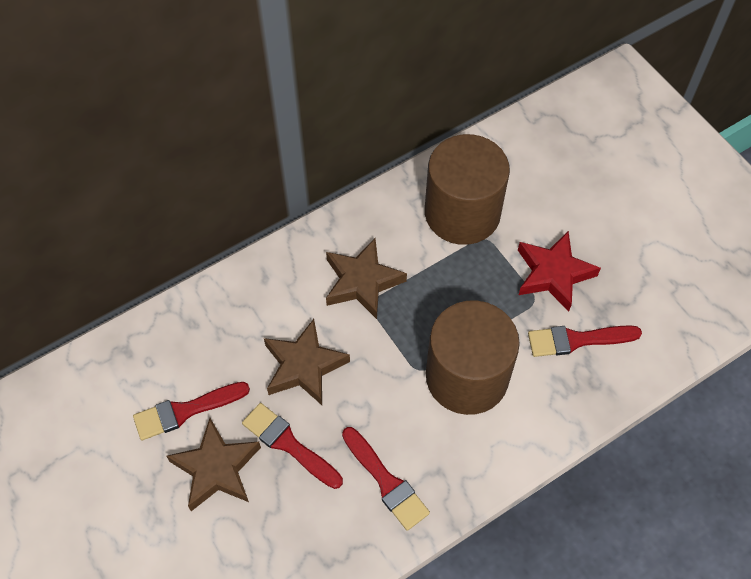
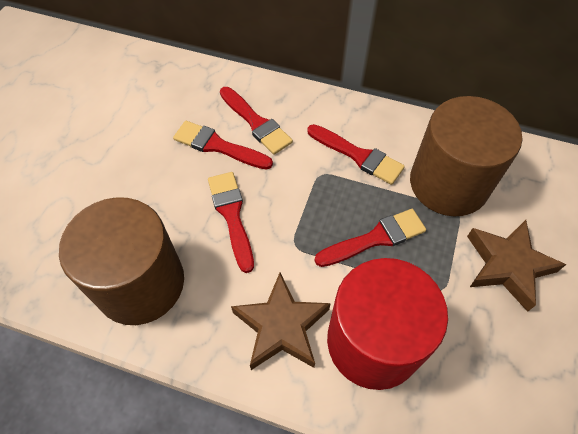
brown star: [166,418,261,511] [264,319,350,405] [326,238,407,319] = 3 -> [231,272,331,370] [467,220,566,312] = 2
red brush: [133,382,250,440] [242,403,343,489] [342,427,430,531] [528,325,642,357] = 4 -> [173,121,273,169] [208,172,254,273] [220,87,293,155] [307,124,405,185] [315,209,426,267] = 5
red cylinder: none = 0 -> [327,258,448,390] = 1
red star: [518,231,601,312] = 1 -> none = 0

